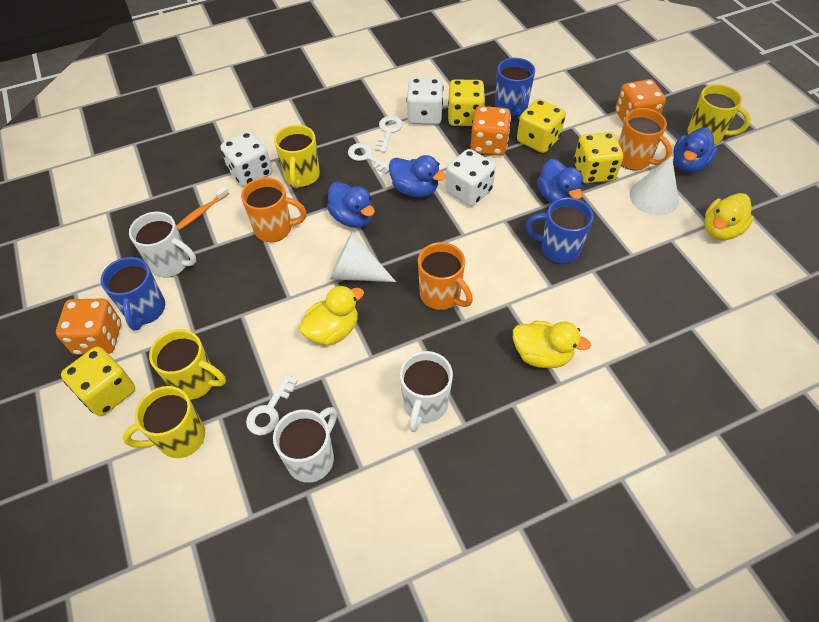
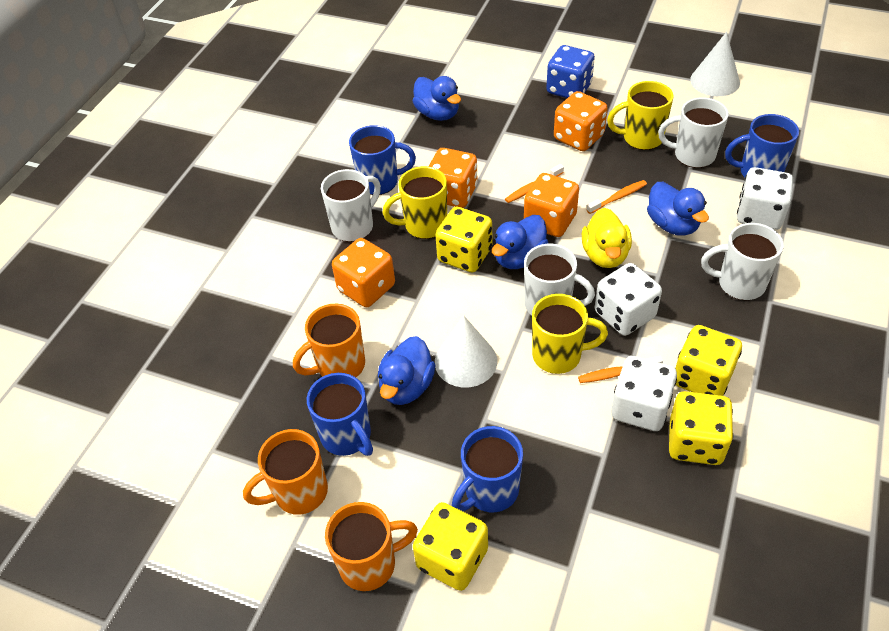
blue dice: none = 0 -> [546,45,595,98] = 1
blue mug: [101,257,165,330] [495,58,535,117] [526,197,593,264] = 3 -> [307,373,373,456] [349,125,416,195] [452,426,523,512] [725,114,799,178] = 4
orange dice: [56,298,121,355] [471,106,511,156] [616,79,666,123] = 3 -> [332,238,395,307] [428,148,478,208] [524,173,579,237] [554,91,608,151] = 4
orange toothbrush: [177,186,229,230] = 1 -> [505,164,564,203] [578,356,663,383] [587,180,647,214] = 3
white key: [246,374,298,435] [348,143,389,174] [375,116,403,152] = 3 -> none = 0
white mug: [129,212,196,278] [273,407,337,483] [400,351,453,432] = 3 -> [321,169,381,242] [524,244,595,315] [658,97,729,168] [701,223,784,300] = 4
yellow duck: [299,285,364,346] [513,321,591,368] [704,193,754,240] = 3 -> [582,208,632,268] = 1
yellow mug: [123,386,205,458] [149,329,226,400] [274,125,320,189] [687,84,751,145] = 4 -> [382,166,447,239] [532,294,608,374] [607,81,674,150] = 3

